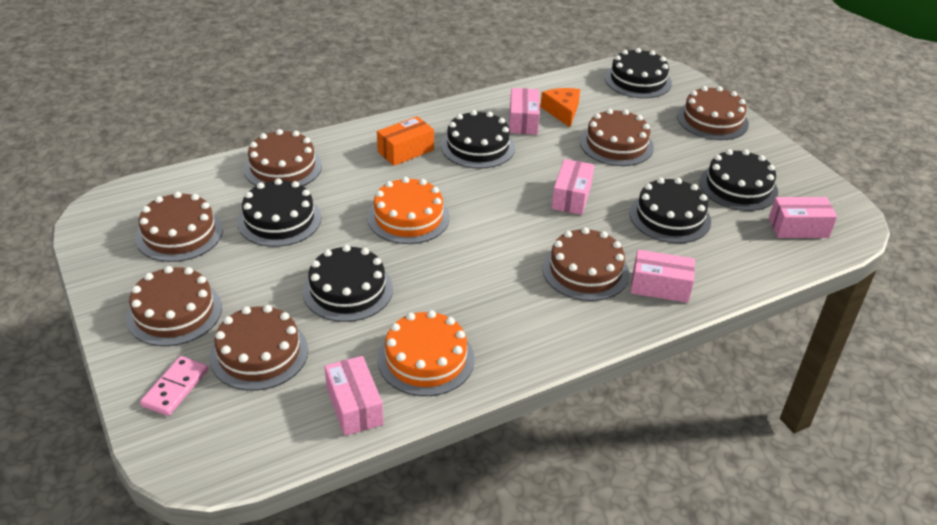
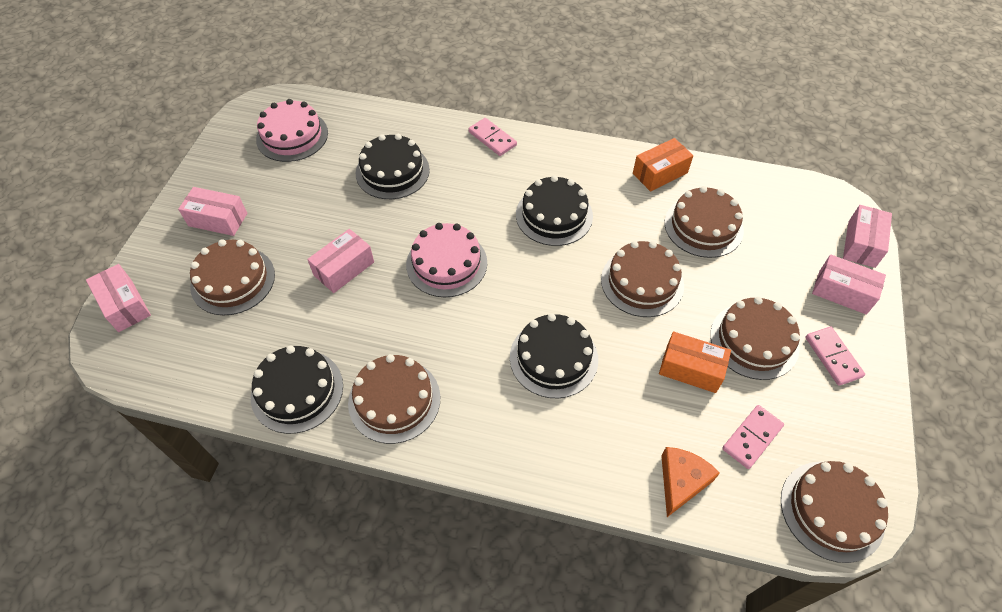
black cake: [237,178,321,247] [303,245,393,322] [441,110,515,169] [605,48,672,98] [630,177,711,243] [699,149,778,211] = 6 -> [251,345,343,434] [356,134,430,199] [510,313,598,398] [516,175,593,246] = 4
brown cake: [126,266,222,346] [135,192,223,262] [210,305,308,391] [244,129,322,186] [542,227,629,301] [580,109,654,166] [677,86,749,140] = 7 -> [190,239,275,316] [348,354,440,444] [601,241,684,317] [665,186,744,258] [710,297,800,380] [781,461,888,563] = 6
orange box: [377,116,434,166] = 1 -> [633,138,693,191] [659,331,731,393] = 2
orange cake: [367,177,450,244] [378,310,474,396] = 2 -> none = 0
pink cake: none = 0 -> [256,99,328,162] [406,223,487,297] = 2
pink domino: [140,356,208,416] = 1 -> [468,118,517,156] [722,405,784,469] [805,327,865,386] = 3

